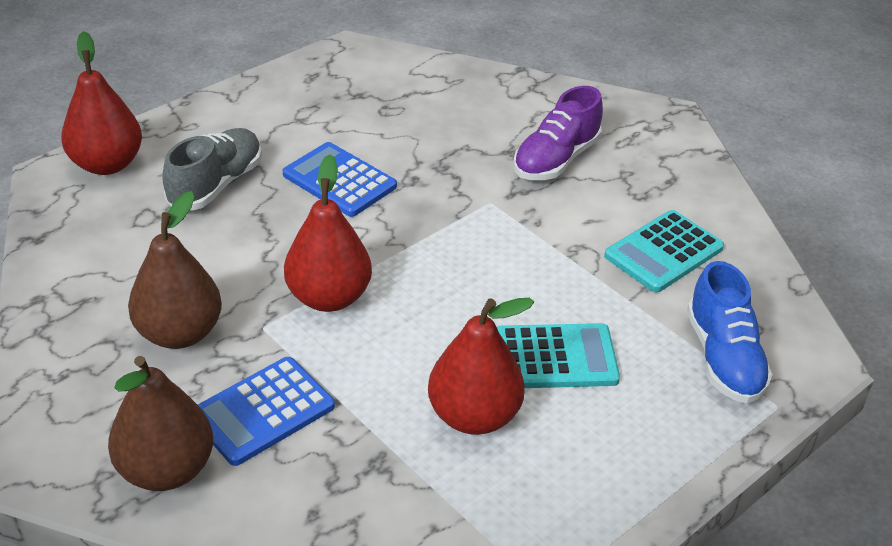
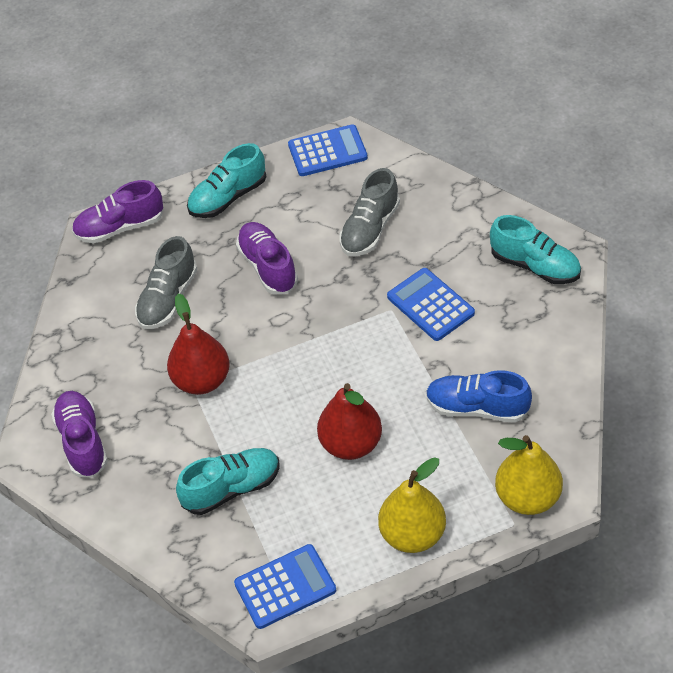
blue calculator: [198,357,335,466] [283,142,397,217] = 2 -> [234,544,336,629] [288,124,368,176] [387,268,475,341] = 3
brown pear: [108,356,213,491] [128,191,222,349] = 2 -> none = 0
grey shoe: [162,128,262,210] = 1 -> [135,236,198,329] [339,168,400,256] = 2
purple shoe: [513,86,603,180] = 1 -> [51,391,108,478] [72,180,164,243] [236,222,298,295] = 3
red pear: [61,31,142,175] [284,154,372,312] [428,298,534,435] = 3 -> [167,293,230,395] [317,383,382,460] = 2
turquoise calculator: [497,323,620,388] [604,210,724,293] = 2 -> none = 0
turquoise shoe: none = 0 -> [176,448,280,515] [187,143,266,218] [490,215,581,284] = 3
yellow pear: none = 0 -> [378,457,446,553] [495,435,563,515] = 2

